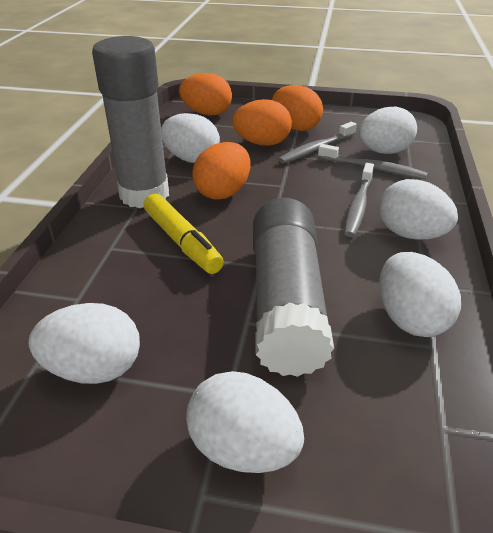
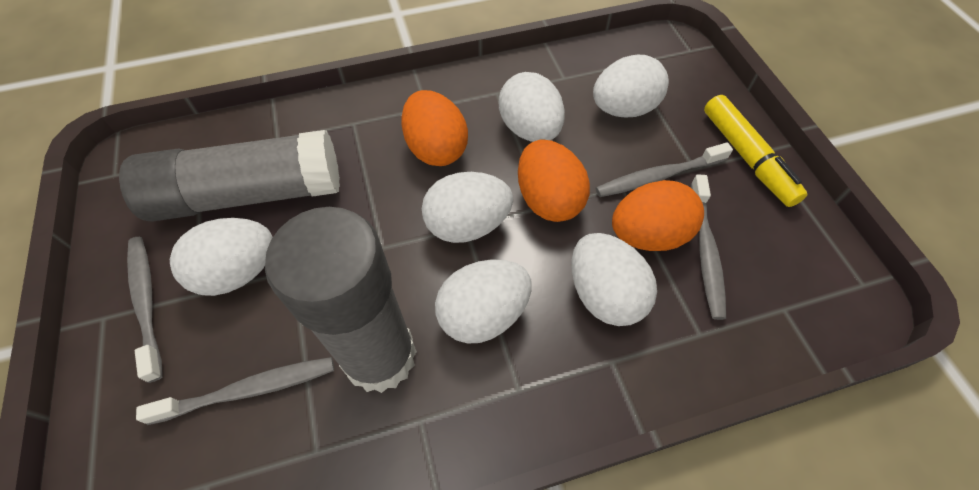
grey toothbrush: [278,122,357,163] [318,144,428,179] [344,163,374,237] = 3 -> [127,237,163,383] [136,357,334,425] [596,142,733,197] [691,175,726,320] = 4
orange egg: [179,73,232,115] [192,142,251,200] [232,99,292,146] [272,85,323,131] = 4 -> [401,90,468,166] [518,139,590,222] [612,180,704,251] = 3

